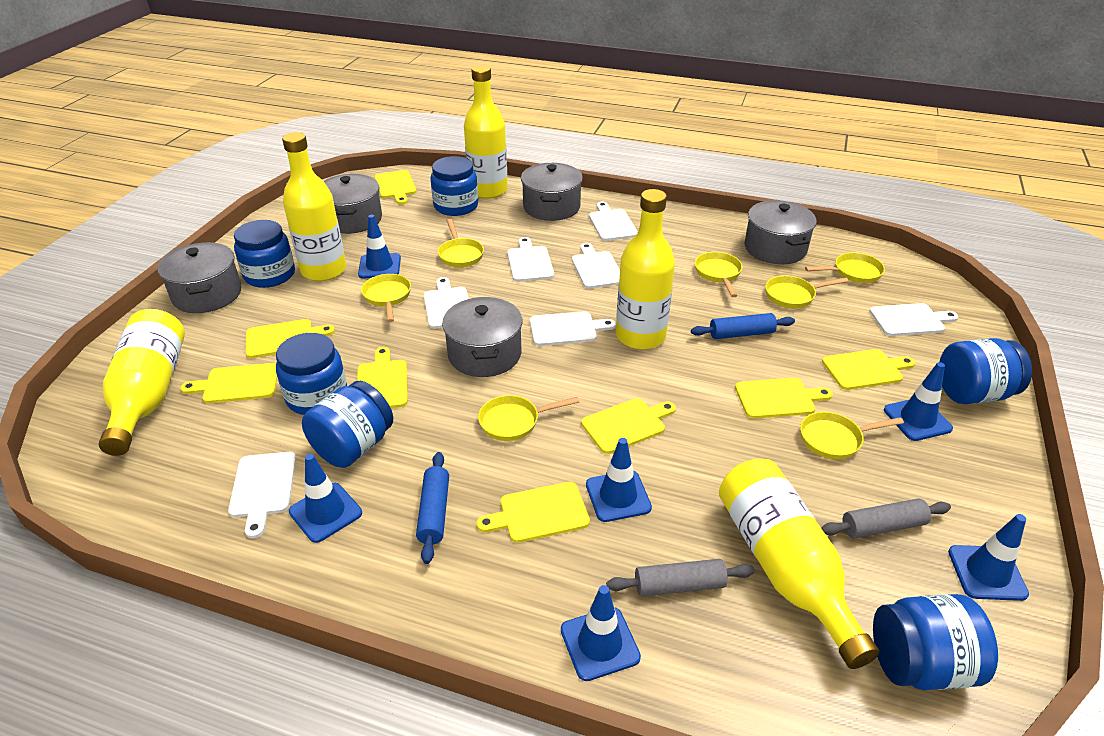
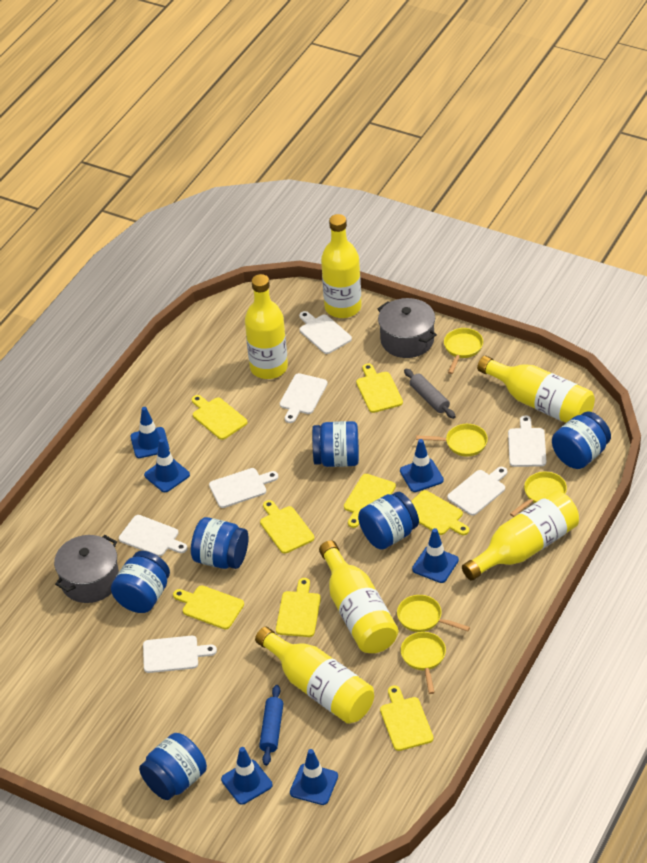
blue rolling pin: [416,452,449,564] [691,313,795,339] = 2 -> [259,685,284,766] = 1
grey pot: [157,242,242,313] [324,174,382,234] [442,297,523,377] [521,163,583,221] [745,200,817,264] = 5 -> [54,535,119,603] [378,298,437,358] = 2
grey rolling pin: [606,559,755,597] [821,498,951,538] = 2 -> [404,369,456,419] = 1
yellow bottle: [99,309,185,456] [282,132,346,281] [464,65,508,199] [616,189,675,350] [719,459,879,669] = 5 -> [245,274,288,379] [255,627,374,724] [319,540,398,653] [321,214,362,318] [462,491,579,581] [477,355,595,423] = 6
yellow pan: [361,274,411,322] [438,219,484,267] [478,395,579,441] [695,252,742,297] [765,275,848,308] [800,412,904,459] [805,252,885,283] = 7 -> [397,595,470,632] [401,632,446,694] [416,424,488,456] [444,328,483,374] [510,471,567,517] = 5

